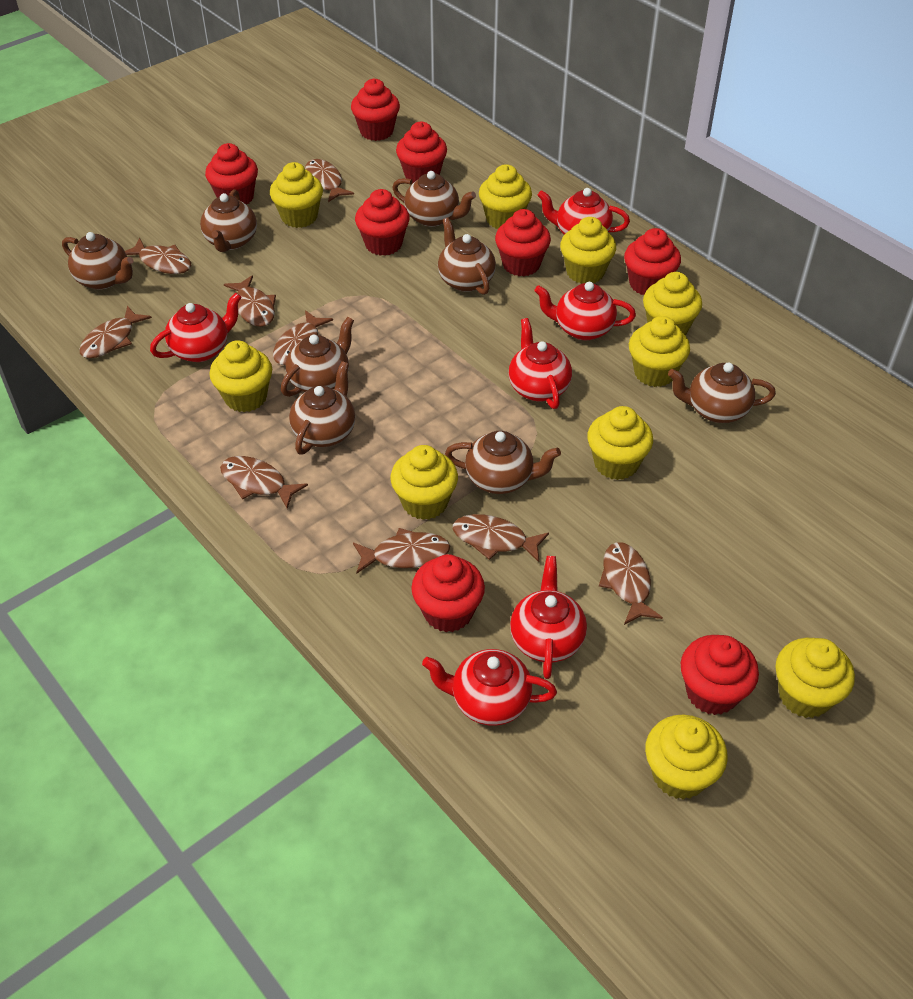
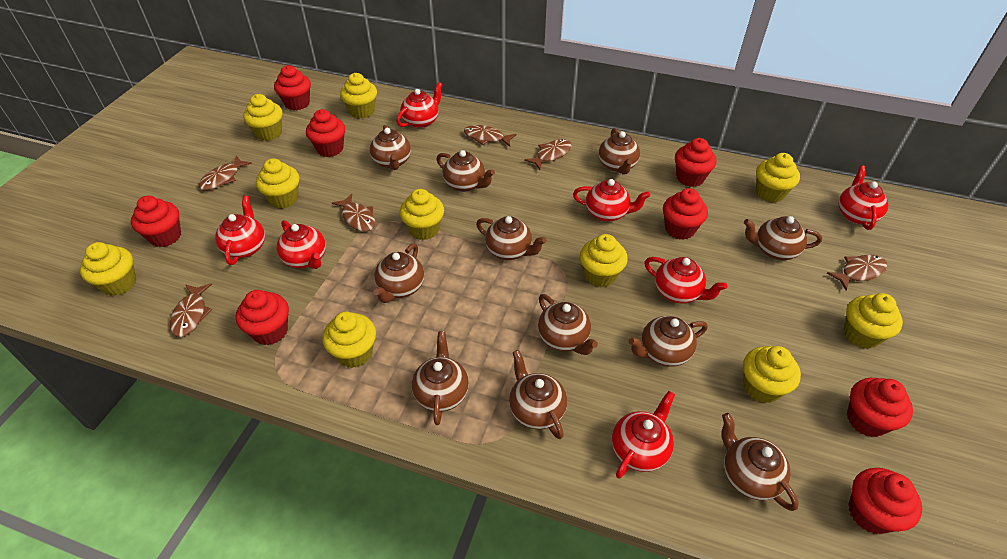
brown fish: [79,306,152,358] [125,238,191,274] [220,456,308,509] [224,275,276,327] [273,310,333,365] [305,159,354,202] [353,528,450,573] [453,514,549,562] [599,542,663,625] = 9 -> [170,283,212,337] [199,156,252,190] [332,194,375,232] [464,125,517,147] [524,139,572,170] [826,255,887,290] = 6
brown teapot: [62,232,134,290] [200,189,257,252] [281,317,354,397] [289,361,355,454] [392,171,476,227] [438,217,496,295] [445,431,561,494] [668,363,776,423] = 8 -> [370,125,411,170] [373,243,424,303] [412,331,469,425] [436,150,495,192] [476,216,546,260] [509,350,567,439] [538,294,598,355] [599,128,640,175] [629,316,708,367] [721,413,799,511] [744,216,822,260] = 11
red teapot: [150,293,241,362] [422,649,557,726] [509,318,572,409] [510,556,587,679] [534,282,636,340] [537,188,630,235] = 6 -> [215,196,265,265] [276,220,326,269] [396,82,443,128] [573,179,650,222] [612,391,675,479] [644,257,727,304] [838,166,889,230] = 7

